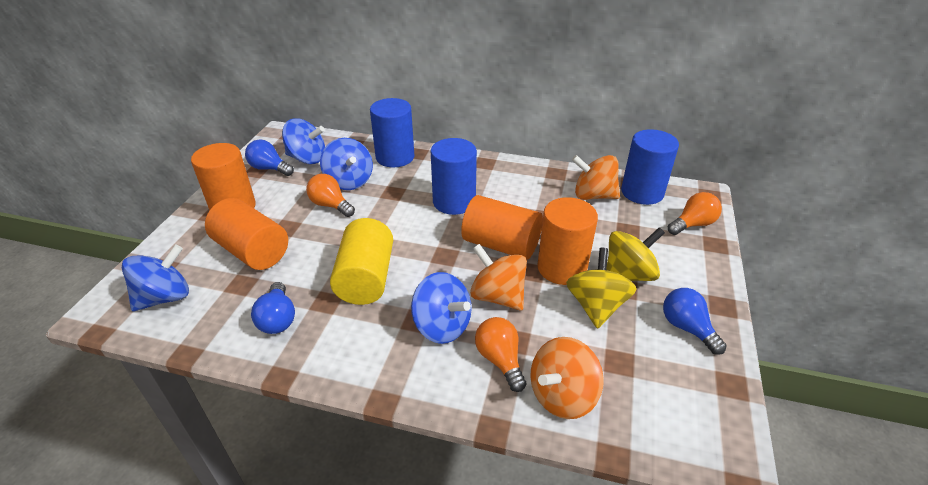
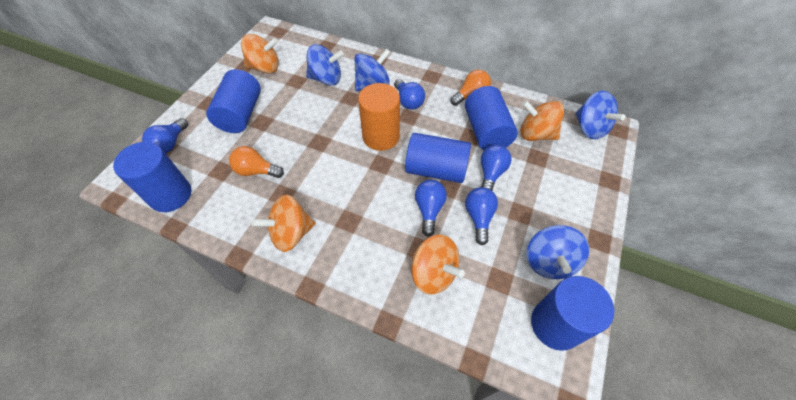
blue cylinder: [370,98,414,168] [431,138,477,215] [621,129,679,205] = 3 -> [113,142,191,212] [206,69,261,133] [405,133,471,183] [465,86,518,150] [531,276,614,351] = 5
blue light bulb: [245,140,294,176] [251,282,295,334] [663,288,727,355] = 3 -> [142,118,188,153] [394,79,425,110] [415,180,447,237] [465,187,498,245] [481,145,512,191] = 5
orange cylinder: [191,143,256,210] [205,198,288,270] [461,195,543,260] [537,197,598,285] = 4 -> [358,83,400,151] = 1
orange light bulb: [306,174,355,217] [475,317,526,392] [668,192,722,235] = 3 -> [229,146,284,178] [450,70,491,106] = 2
orange spinning top: [470,244,527,311] [530,337,604,419] [572,155,620,200] = 3 -> [241,34,279,73] [251,194,316,252] [411,234,465,295] [520,100,564,141] = 4
yellow cylinder: [330,218,393,305] = 1 -> none = 0
yellow spinning top: [566,248,636,329] [606,227,665,281] = 2 -> none = 0

